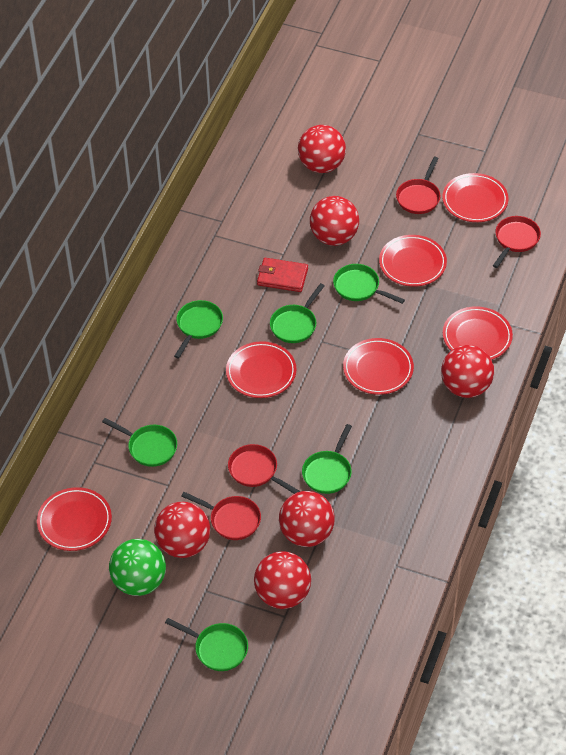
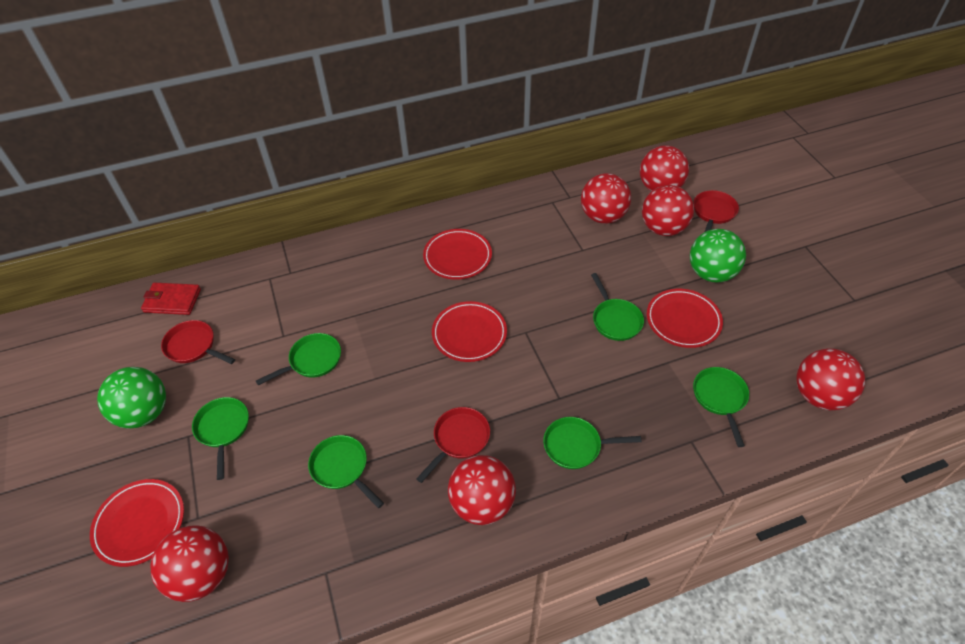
green ball: [109,539,166,596] = 1 -> [97,367,166,429] [690,229,746,283] = 2
red pan: [181,492,261,540] [228,444,300,494] [396,157,441,214] [493,216,541,268] = 4 -> [161,320,235,364] [416,407,490,483] [693,190,739,232] = 3
red plate: [37,487,112,551] [226,341,296,398] [343,338,414,395] [379,235,447,287] [442,173,508,222] [443,306,513,360] = 6 -> [90,479,184,567] [423,229,492,280] [432,301,507,362] [647,289,723,348] = 4

